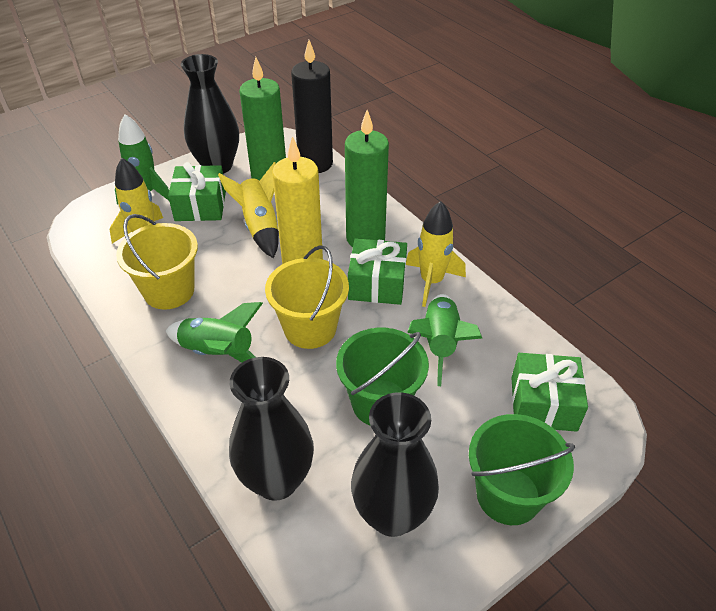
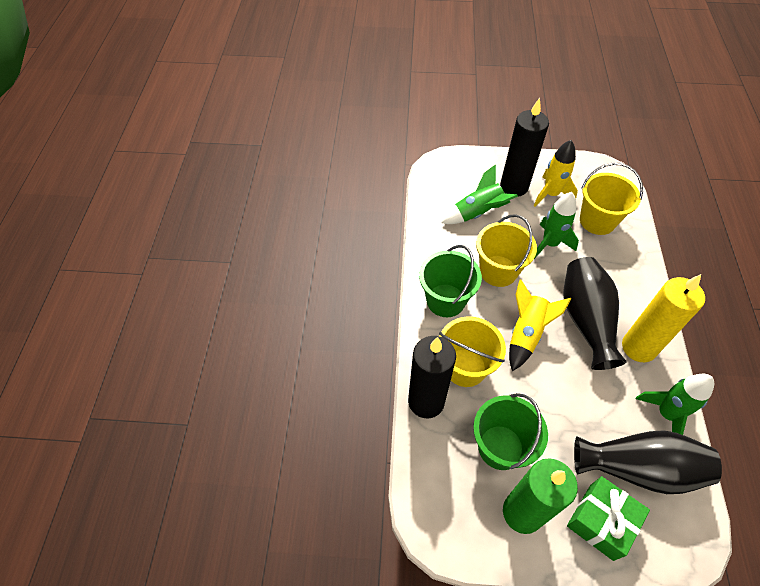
black candle: [291,40,333,173] = 1 -> [408,336,456,418] [500,98,549,197] = 2
black vase: [181,54,239,174] [229,357,314,501] [351,392,439,537] = 3 -> [563,257,627,370] [574,430,722,494] = 2
green candle: [239,57,286,181] [345,110,389,247] = 2 -> [503,458,578,534] = 1
green gift: [168,162,226,221] [348,238,407,305] [512,353,588,432] = 3 -> [567,476,650,561] = 1
yellow bucket: [116,214,198,310] [265,245,349,349] = 2 -> [439,317,506,387] [476,214,537,287] [580,163,643,235] = 3
yellow rocket: [110,158,163,243] [218,162,279,258] [406,201,466,307] = 3 -> [509,279,571,371] [534,140,578,207] = 2

